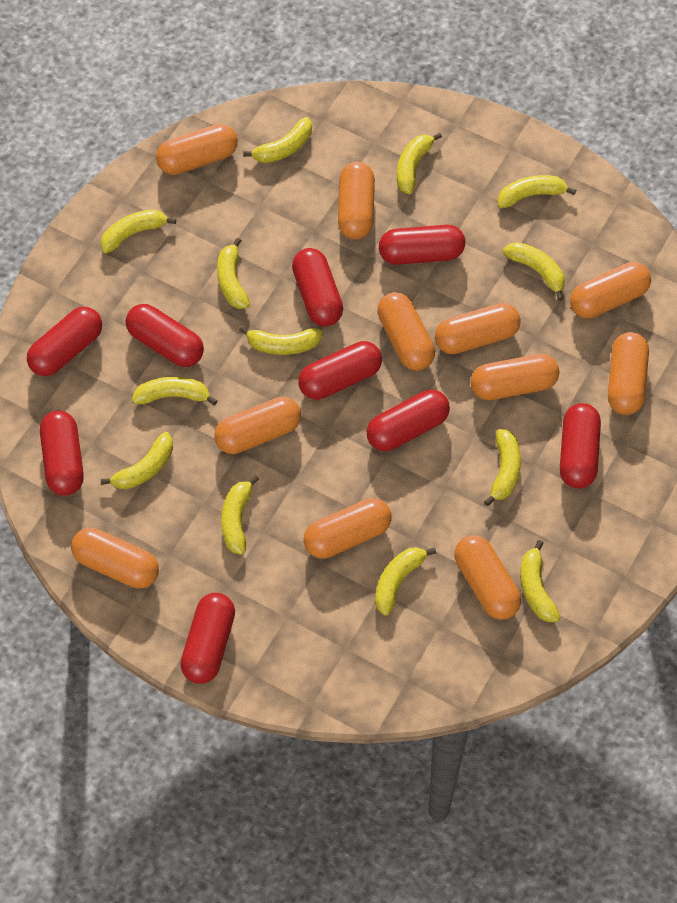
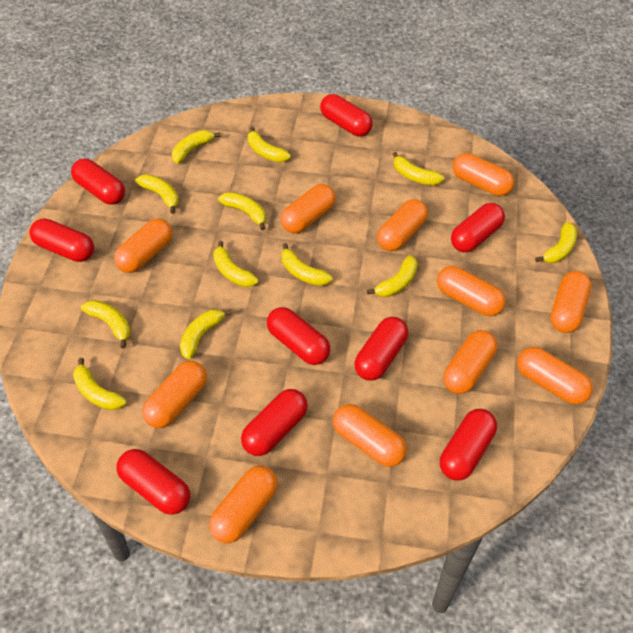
yellow banana: [100,210,176,254] [101,432,173,489] [132,377,217,405] [217,238,250,309] [221,475,259,555] [239,326,323,355] [243,117,312,163] [375,547,436,616] [397,133,442,194] [484,429,521,506] [498,175,576,208] [503,242,565,301] [520,540,561,622] = 13 -> [73,358,126,410] [81,300,131,348] [135,174,179,214] [172,130,221,163] [180,309,232,359] [213,241,258,287] [218,192,266,230] [248,127,291,162] [282,243,332,286] [367,255,418,297] [393,152,444,185] [535,222,577,263] = 12

